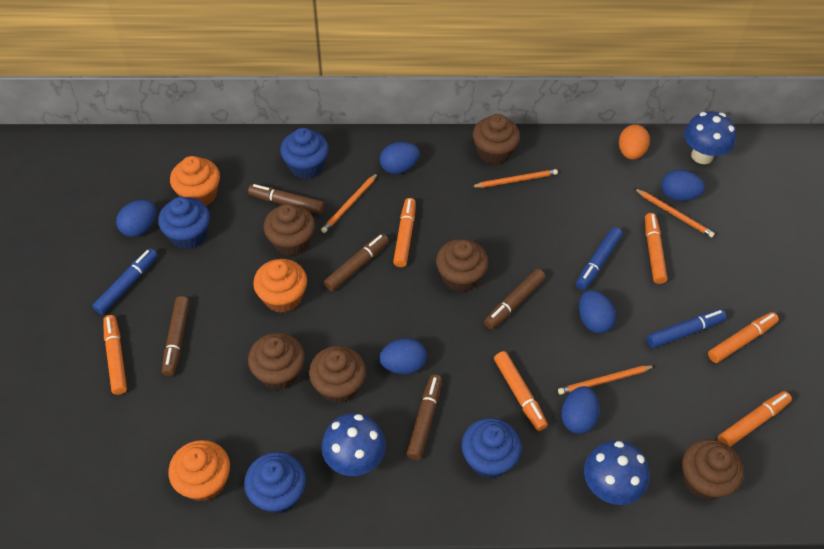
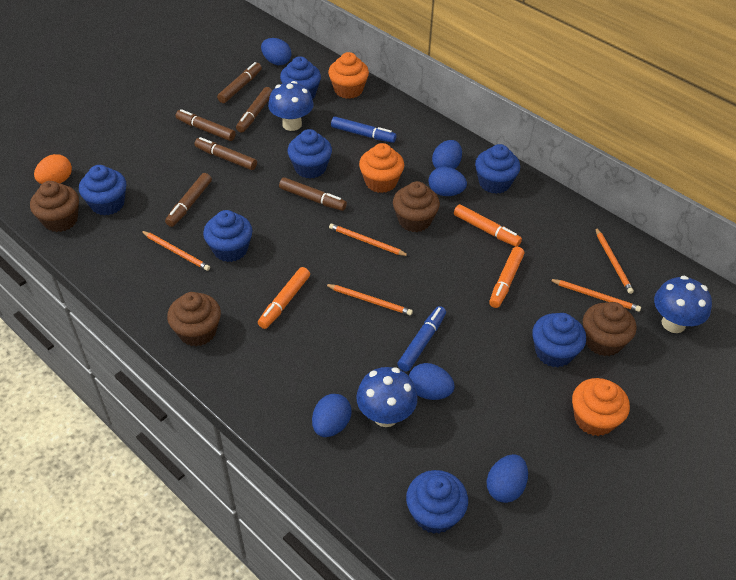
blue cupcake: [158,197,210,249] [244,452,306,514] [280,128,329,179] [461,418,521,478] = 4 -> [79,165,126,216] [203,210,252,262] [280,56,321,100] [288,129,332,178] [406,470,468,534] [475,144,520,194] [532,313,586,367] = 7
blue marker: [92,248,158,315] [576,227,623,290] [647,309,727,348] = 3 -> [331,117,397,143] [397,306,446,372] = 2
brown cupcake: [248,333,305,390] [264,204,315,256] [309,346,366,403] [436,239,488,292] [473,114,520,165] [682,439,744,500] = 6 -> [30,181,79,232] [167,292,221,346] [393,181,440,232] [583,302,636,356] = 4
brown marker: [162,296,190,376] [248,184,325,214] [324,234,389,291] [406,374,442,460] [484,269,546,329] = 5 -> [165,173,212,227] [176,109,236,141] [195,137,257,170] [217,62,262,103] [236,87,273,133] [279,177,347,211] = 6
orange marker: [103,315,127,395] [393,198,416,267] [494,351,548,431] [645,213,667,284] [708,312,779,363] [718,391,792,447] = 6 -> [258,267,310,329] [454,204,522,247] [489,247,524,308] = 3
orange pencil: [321,173,378,233] [471,169,558,188] [558,365,654,395] [634,188,715,238] = 4 -> [141,231,210,271] [325,284,413,315] [329,224,409,256] [549,279,641,312] [595,227,634,294] = 5

